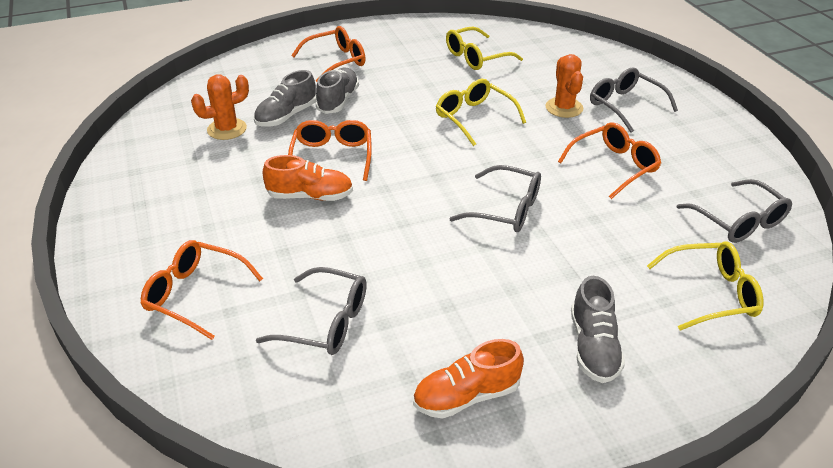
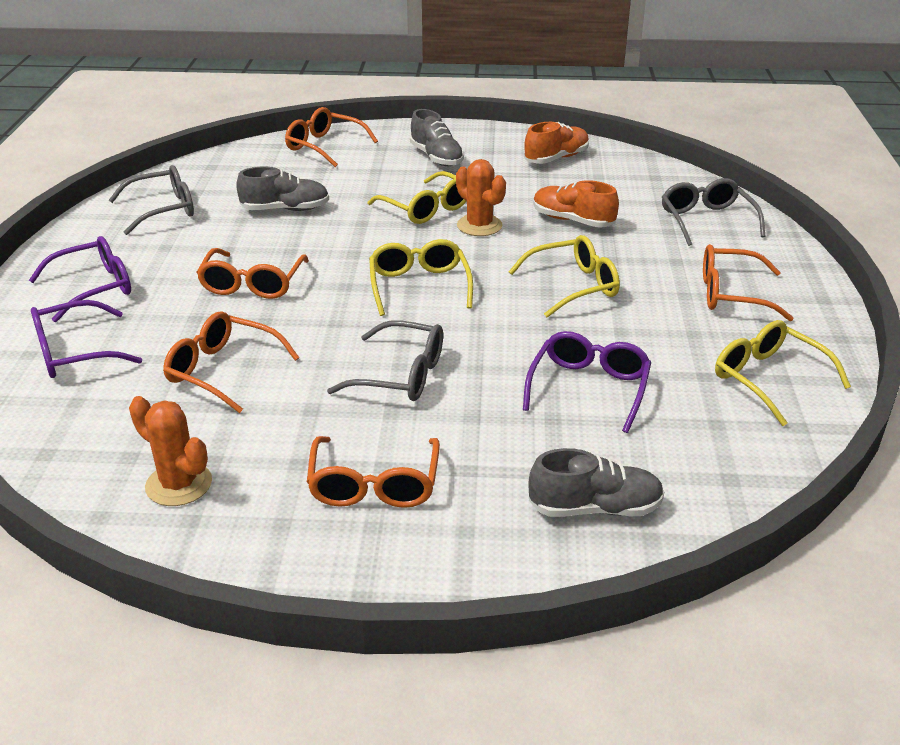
grey glasses: [256,267,367,355] [449,165,541,232] [590,67,678,133] [677,179,792,243] = 4 -> [109,165,194,235] [327,320,443,401] [662,178,766,246] = 3
orange glasses: [141,240,263,340] [288,120,372,181] [291,26,365,82] [558,122,661,199] = 4 -> [163,311,299,413] [196,248,309,299] [285,107,378,167] [307,436,440,508] [703,244,794,321] = 5
purple glasses: none = 0 -> [29,236,131,322] [31,300,142,378] [523,331,651,433] = 3
yellow glasses: [436,79,526,146] [446,27,523,70] [647,242,764,331] = 3 -> [367,171,466,224] [369,239,473,316] [509,235,620,317] [715,320,851,426] = 4

